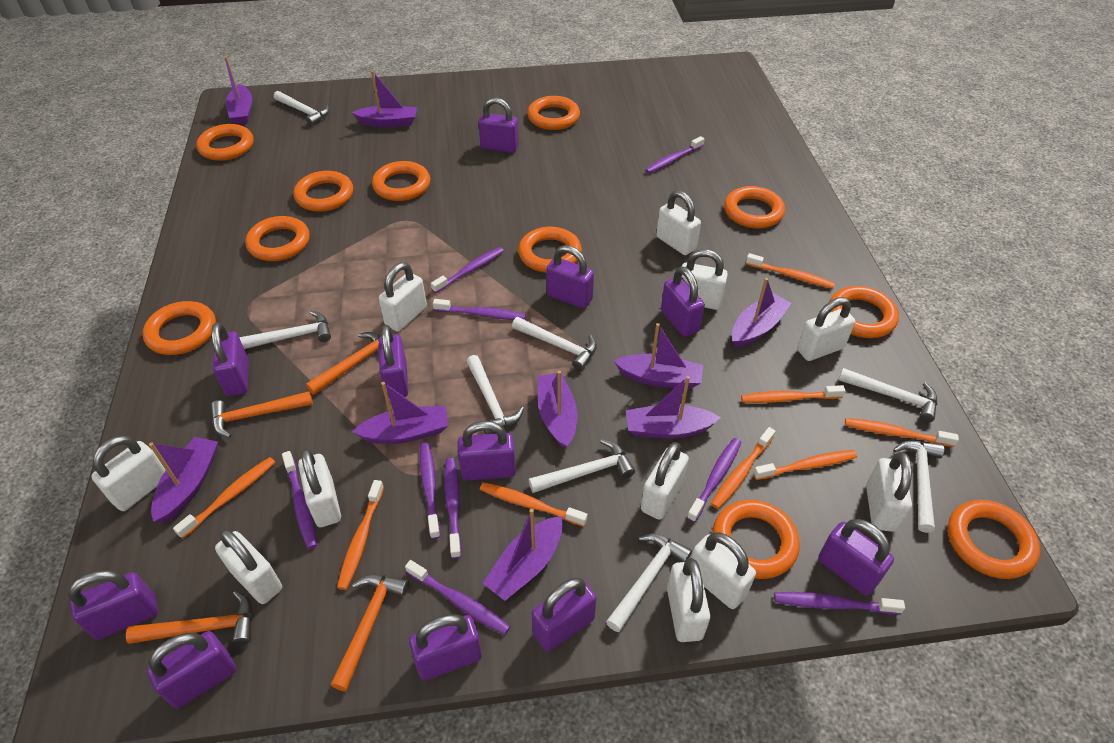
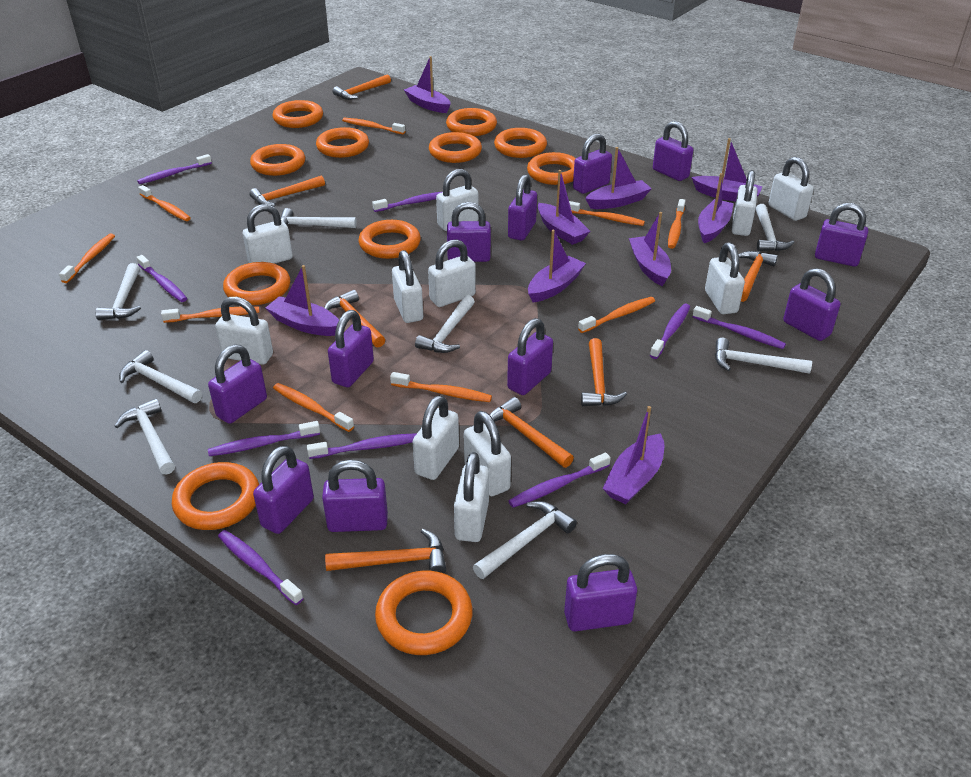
orange hammer: [126,591,252,645] [210,391,313,438] [306,332,381,395] [331,575,409,691] = 4 -> [249,175,325,206] [324,290,385,348] [325,529,446,573] [333,74,391,100] [490,397,574,468] [581,338,627,406] [738,251,778,302] = 7
orange toothbrush: [173,457,275,539] [337,480,384,590] [480,482,587,527] [711,427,776,509] [741,385,846,403] [746,253,835,289] [753,450,857,480] [845,418,959,447] = 8 -> [59,233,115,283] [138,185,191,221] [161,306,260,323] [273,383,354,432] [342,118,405,134] [390,372,492,402] [569,201,645,226] [578,297,655,333] [668,199,685,249] = 9
purple padlock: [68,570,158,640] [147,631,236,708] [211,322,249,396] [379,325,408,399] [409,614,482,681] [457,421,516,481] [478,98,519,153] [532,577,596,652] [546,245,594,309] [661,266,705,337] [818,519,894,595] = 11 -> [208,345,267,424] [253,445,314,534] [322,460,388,532] [328,310,374,387] [447,202,491,262] [507,318,553,395] [508,174,537,240] [564,554,637,632] [573,134,612,194] [653,121,693,181] [783,268,841,341] [815,203,868,267] = 12

